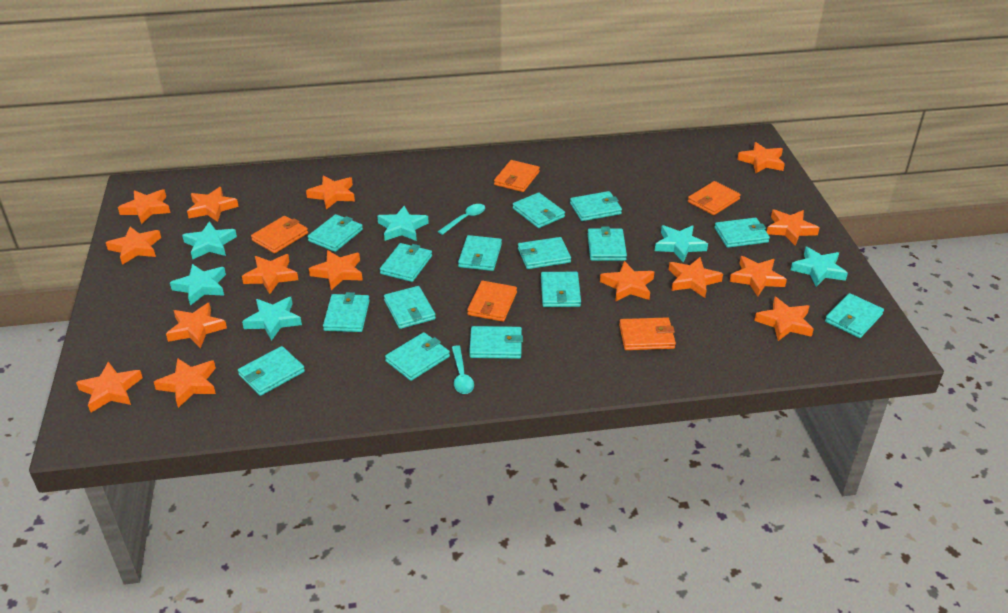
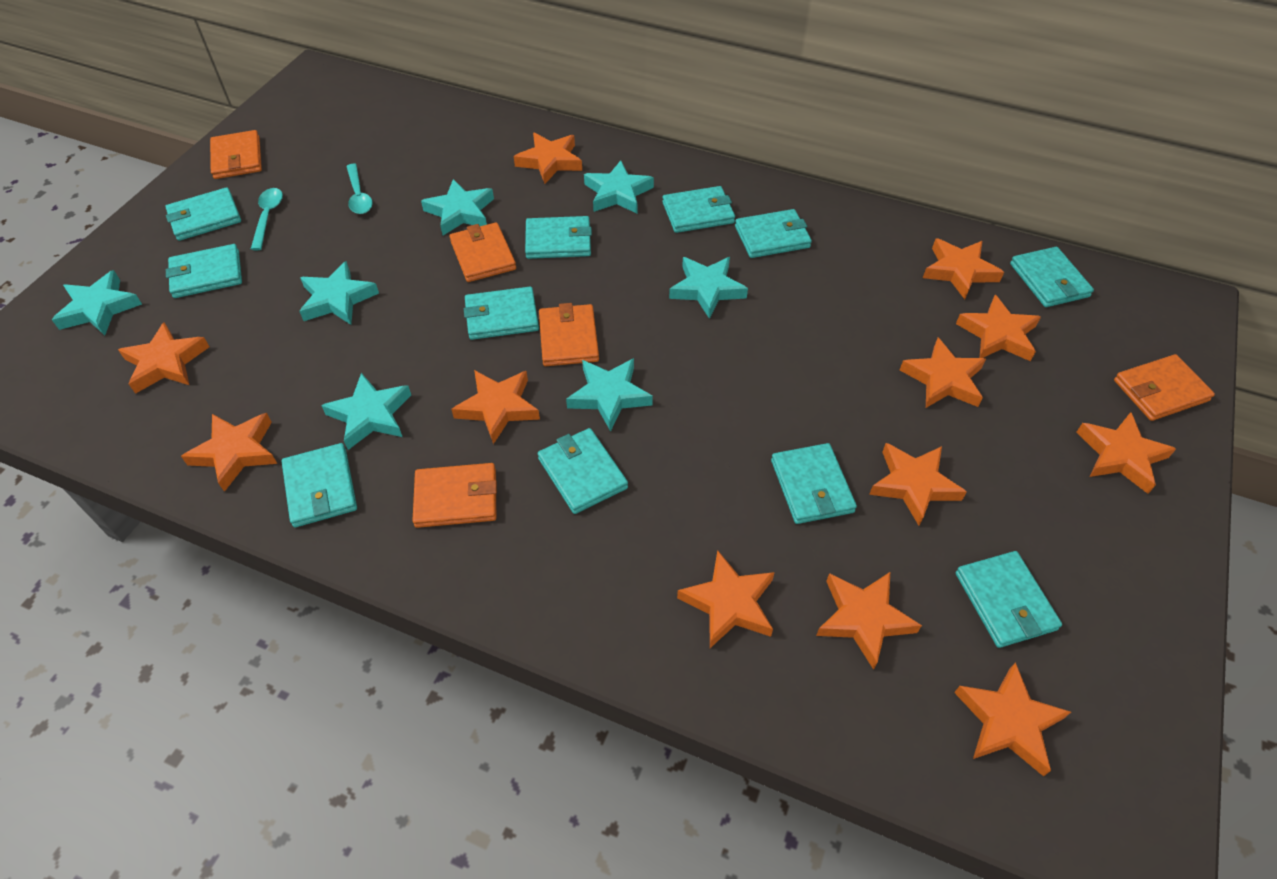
orange star: [76,361,143,412] [106,227,161,265] [118,189,170,224] [154,358,216,408] [166,303,227,348] [187,187,239,222] [242,254,298,294] [306,175,355,210] [309,250,363,290] [600,261,654,302] [669,257,723,298] [730,256,787,296] [737,142,785,174] [754,297,814,341] [767,210,820,246] = 15 -> [118,322,209,394] [181,413,277,492] [451,370,540,444] [514,133,582,184] [677,550,775,648] [816,572,922,670] [869,443,967,526] [900,338,986,408] [923,238,1004,299] [954,662,1071,776] [956,295,1041,361] [1076,412,1176,494] = 12
turquoise star: [170,264,226,305] [182,221,237,259] [242,297,302,341] [377,206,429,241] [655,225,708,262] [791,247,848,287] = 6 -> [52,270,142,335] [299,261,379,325] [321,373,411,450] [421,179,494,235] [566,358,653,432] [584,160,654,213] [669,257,748,319] = 7
turquoise wallet: [238,346,305,396] [308,214,363,252] [323,292,370,332] [380,243,432,282] [384,286,436,329] [385,332,450,381] [458,235,502,271] [469,326,523,359] [513,193,565,228] [518,237,571,269] [541,272,581,307] [570,191,622,221] [588,227,627,261] [715,218,770,248] [825,293,884,338] = 15 -> [165,187,241,241] [166,244,242,298] [282,443,357,527] [464,287,539,340] [525,216,592,259] [538,428,628,514] [662,186,735,233] [735,209,812,258] [771,443,857,524] [956,551,1062,648] [1010,247,1094,307] = 11

